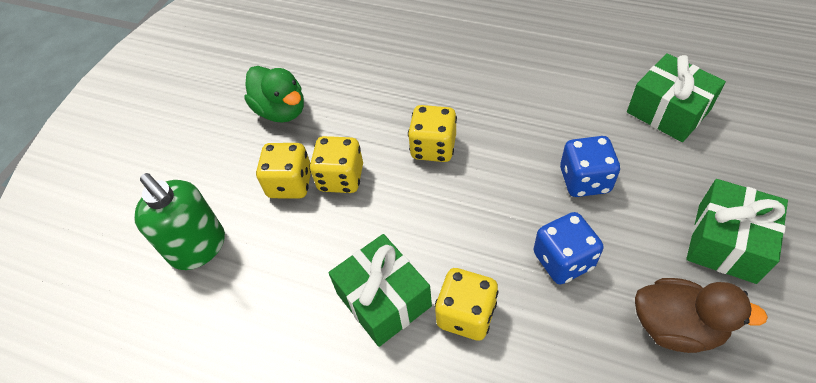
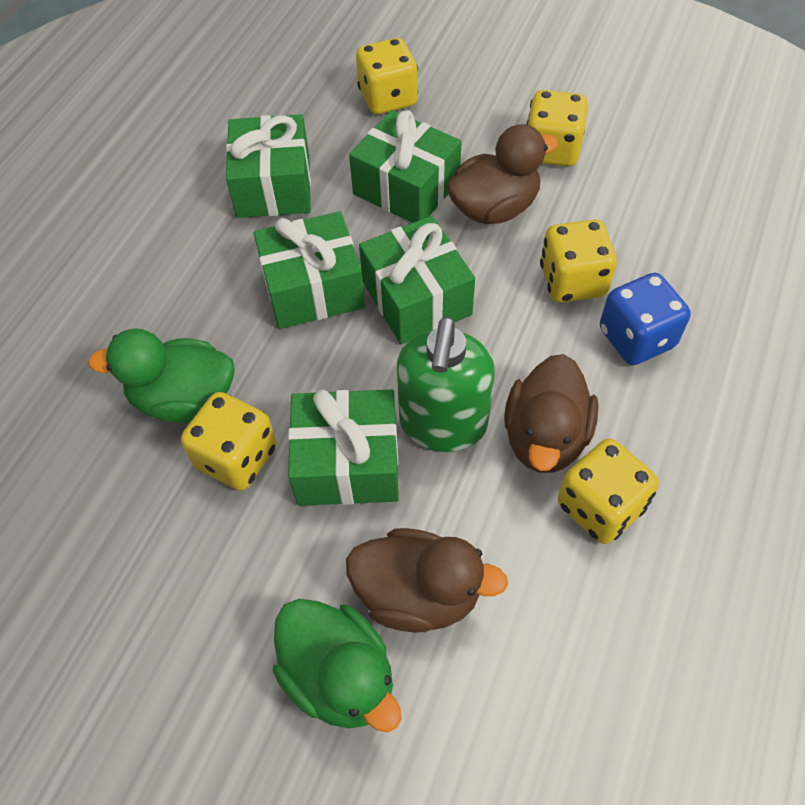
blue dice: [534,212,603,284] [560,136,620,197] = 2 -> [600,273,691,365] = 1
brown duck: [635,278,768,353] = 1 -> [346,528,508,633] [446,124,558,224] [504,354,599,473] = 3
green duck: [244,66,304,123] = 1 -> [88,328,235,423] [273,599,401,732] = 2
green gift: [329,234,432,347] [627,53,726,142] [686,179,788,284] = 3 -> [226,114,311,218] [254,211,365,329] [288,389,399,506] [349,110,462,223] [359,216,475,344] = 5
yellow dice: [256,143,311,199] [309,136,363,193] [408,105,457,162] [435,268,499,341] = 4 -> [181,392,276,490] [356,38,418,114] [527,90,588,167] [540,219,617,302] [558,439,659,544] = 5

